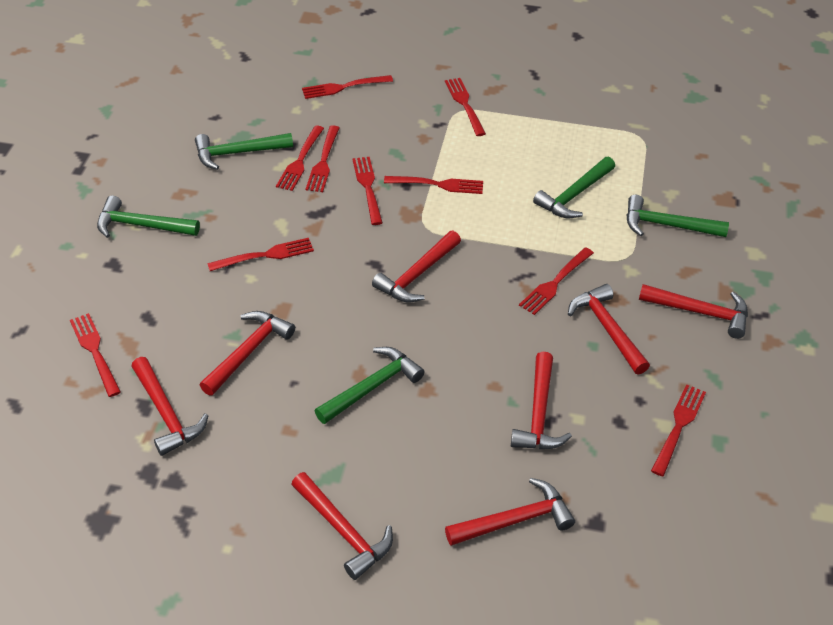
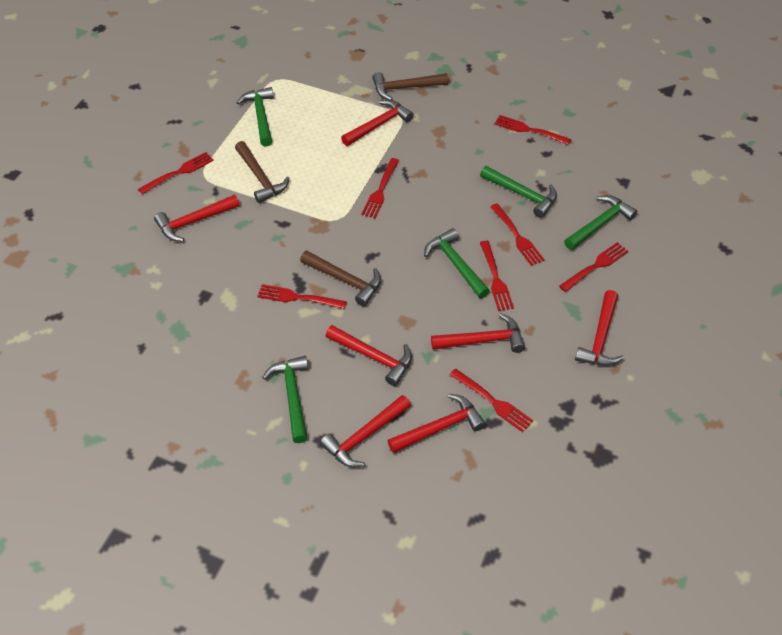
brown hammer: none = 0 -> [235,141,289,203] [300,250,381,306] [372,72,448,100] = 3
red fork: [70,313,121,397] [207,238,314,271] [276,125,324,191] [302,75,393,99] [306,125,340,192] [352,157,383,225] [384,176,483,194] [445,78,486,136] [519,247,594,315] [651,384,706,477] = 10 -> [138,152,214,194] [257,284,347,309] [361,158,399,218] [450,368,533,432] [480,241,514,311] [490,203,545,266] [494,115,571,145] [559,242,629,292] = 8
red hammer: [131,357,209,456] [200,311,295,396] [291,472,393,580] [372,231,461,303] [445,478,575,546] [511,352,572,449] [568,284,650,375] [639,284,748,339] = 8 -> [154,195,240,242] [320,395,411,467] [326,325,412,386] [341,100,414,146] [388,394,486,453] [431,313,525,353] [575,290,624,366] = 7

